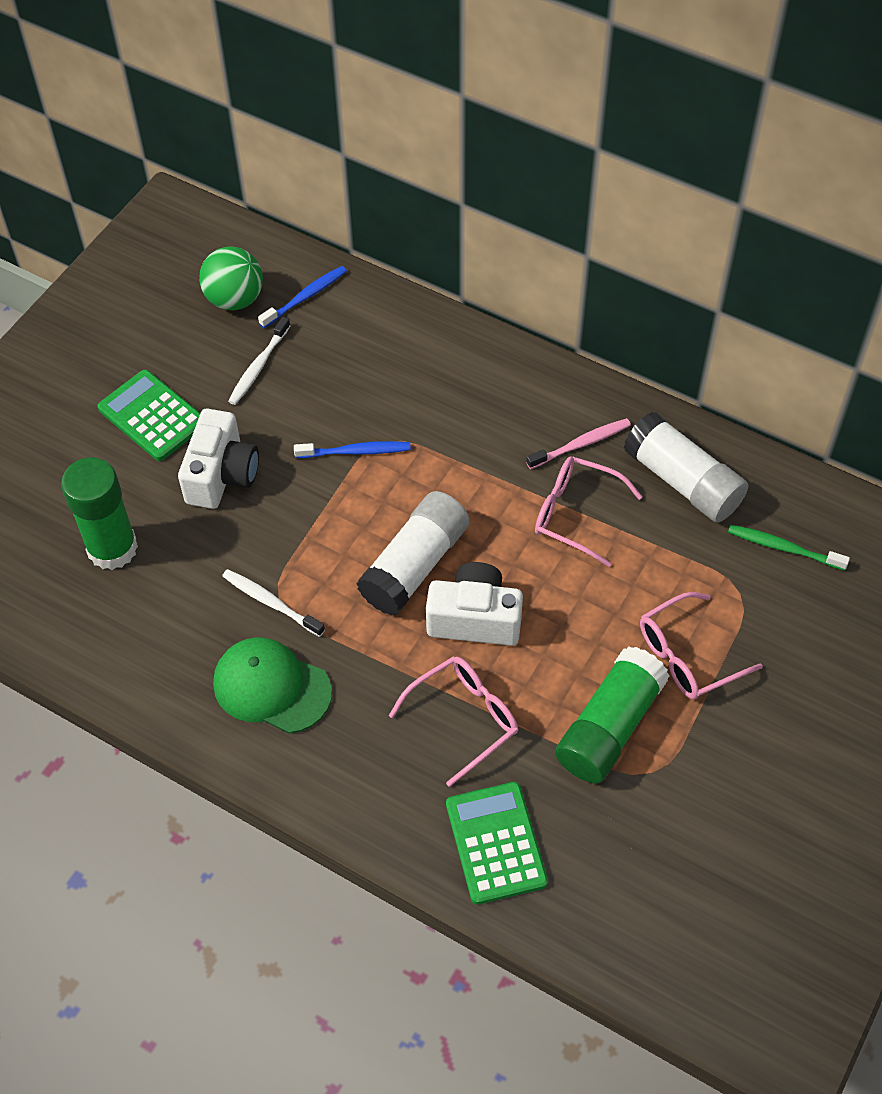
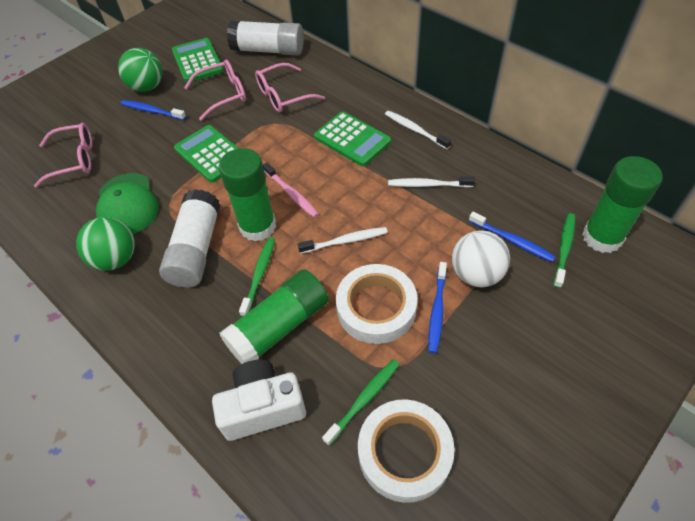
blue toothbrush: [258,266,347,328] [294,441,411,458] = 2 -> [121,100,186,120] [428,262,447,353] [469,212,556,262] = 3
green ball: [199,247,263,310] = 1 -> [76,217,135,271] [118,48,163,92] = 2
green calculator: [97,370,200,461] [446,782,548,905] = 2 -> [172,38,224,83] [174,125,239,183] [314,112,391,166] = 3
green glue stick: [61,457,138,570] [555,646,669,784] = 2 -> [219,148,276,242] [219,270,329,364] [582,156,663,253] = 3
green toothbrush: [728,525,850,570] = 1 -> [239,237,275,317] [322,359,400,446] [553,213,575,288] = 3
white ball: none = 0 -> [452,230,510,287] = 1
white camera: [178,409,259,509] [426,562,523,646] = 2 -> [212,360,306,441] = 1
white tape: none = 0 -> [336,264,417,344] [358,399,455,503] = 2
white toothbrush: [222,569,325,637] [228,317,290,405] = 2 -> [298,227,388,254] [385,111,451,149] [388,176,475,188] = 3

